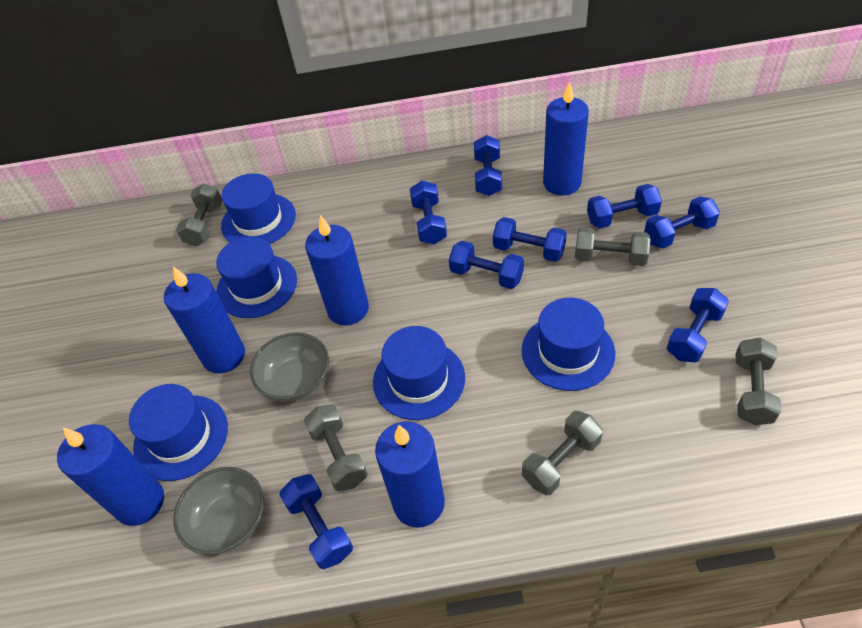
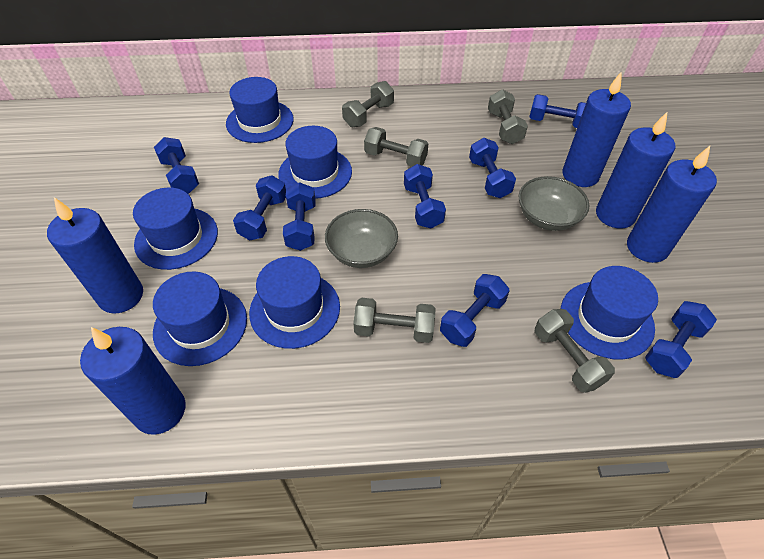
blue hat: [129,384,228,481] [216,237,297,318] [221,173,296,244] [373,326,465,420] [522,298,615,391] = 5 -> [133,188,218,270] [153,271,247,366] [226,77,294,143] [249,256,340,349] [278,126,352,199] [561,266,658,360] = 6

